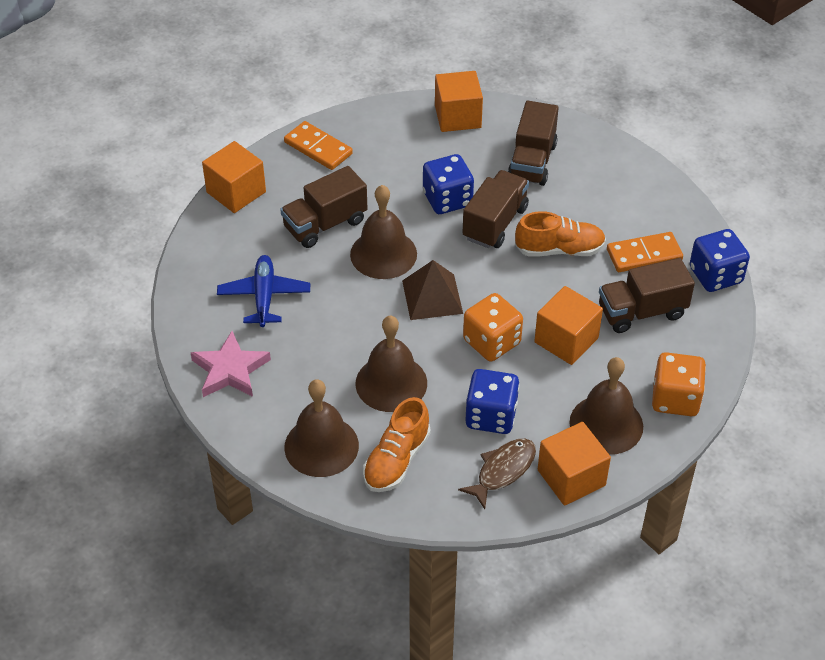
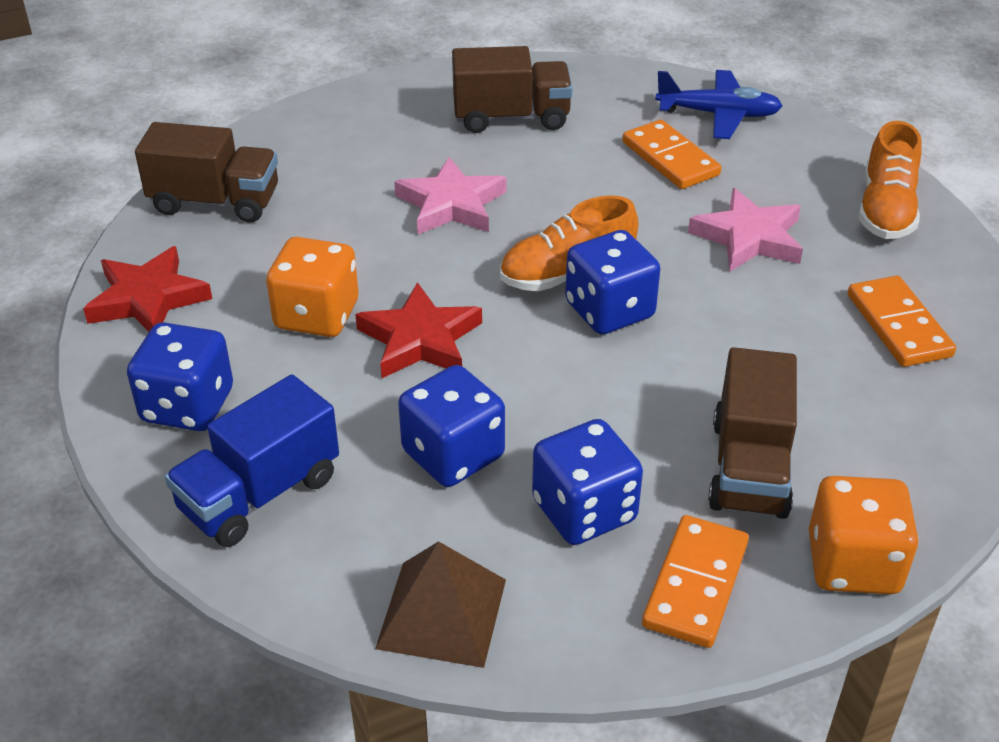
blue dice: [423,154,474,214] [465,369,520,434] [690,229,750,292] = 3 -> [127,322,233,431] [398,365,505,487] [532,419,643,545] [565,230,660,334] = 4
blue truck: none = 0 -> [165,374,339,547] = 1
brown bell: [284,379,359,477] [350,185,417,279] [356,316,427,412] [569,357,643,455] = 4 -> none = 0
brown fish: [458,439,536,509] = 1 -> none = 0
brown truck: [280,166,368,248] [463,170,529,248] [508,101,559,186] [599,258,695,333] = 4 -> [135,122,278,223] [452,46,573,133] [708,347,797,519] = 3
orange cube: [202,141,266,213] [435,71,483,132] [534,286,603,365] [538,422,611,506] = 4 -> none = 0
orange domino: [284,121,353,170] [607,232,683,272] = 2 -> [623,120,721,189] [642,515,749,648] [848,276,956,367] = 3
pink star: [191,331,271,397] = 1 -> [394,157,506,235] [688,188,803,272] = 2
red star: none = 0 -> [83,246,212,332] [355,282,482,378] = 2

